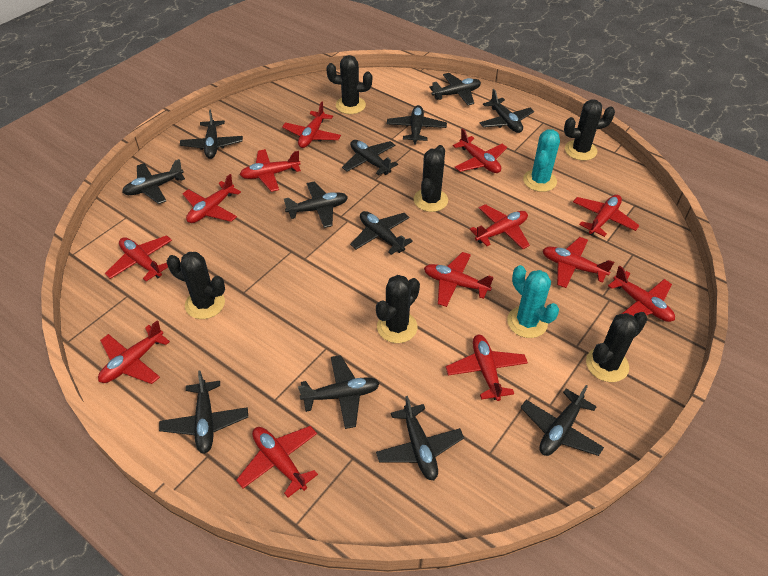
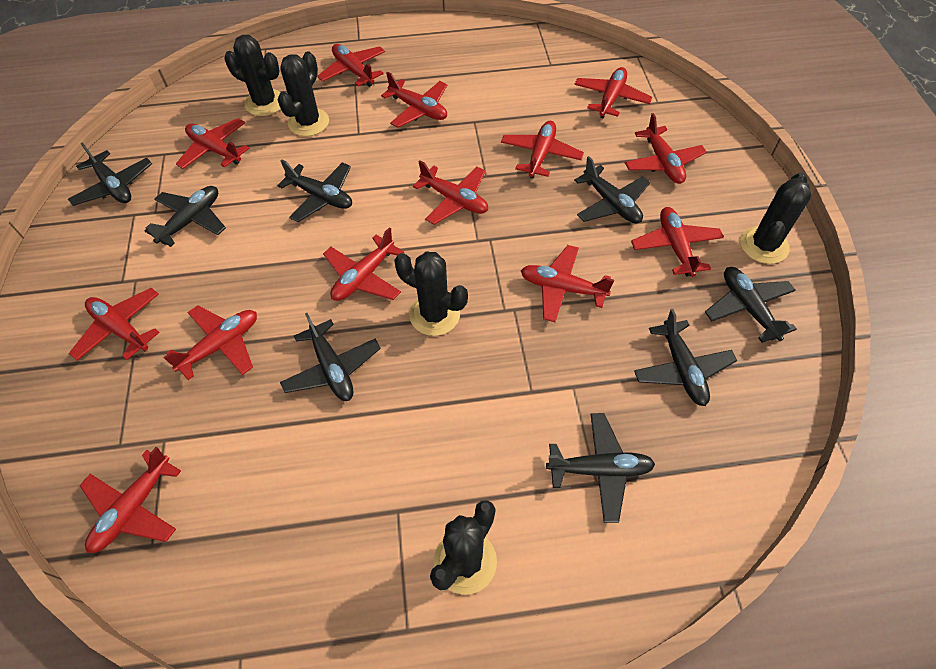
black cactus: [167,252,225,319] [326,55,372,114] [376,275,420,343] [414,145,448,212] [564,99,615,161] [586,312,648,382] = 6 -> [225,35,281,116] [278,51,329,136] [394,252,468,336] [430,500,497,595] [740,173,811,264] = 5
black plane: [122,159,185,204] [159,371,248,454] [180,109,243,159] [284,182,348,228] [298,355,380,429] [342,140,398,175] [350,211,413,255] [376,396,464,480] [387,105,447,144] [429,73,481,105] [480,89,534,133] [520,385,604,456] = 12 -> [68,142,152,206] [145,186,226,247] [277,159,352,222] [280,313,381,401] [546,413,655,523] [574,156,651,223] [634,309,737,406] [705,267,797,343] = 8
turquoise cactus: [507,265,559,338] [523,129,560,192] = 2 -> none = 0

